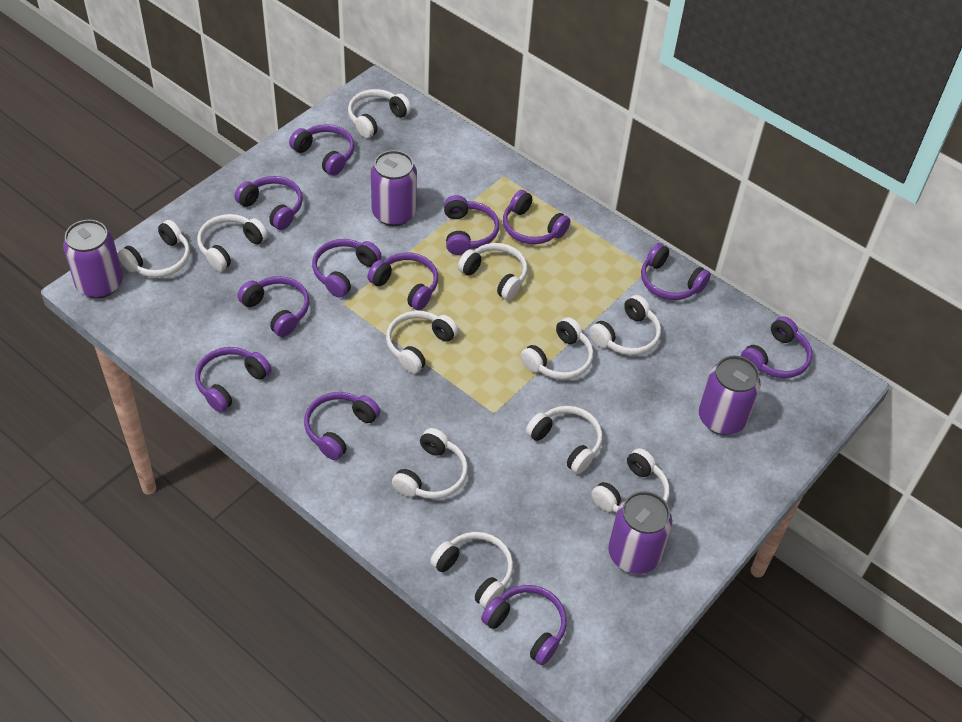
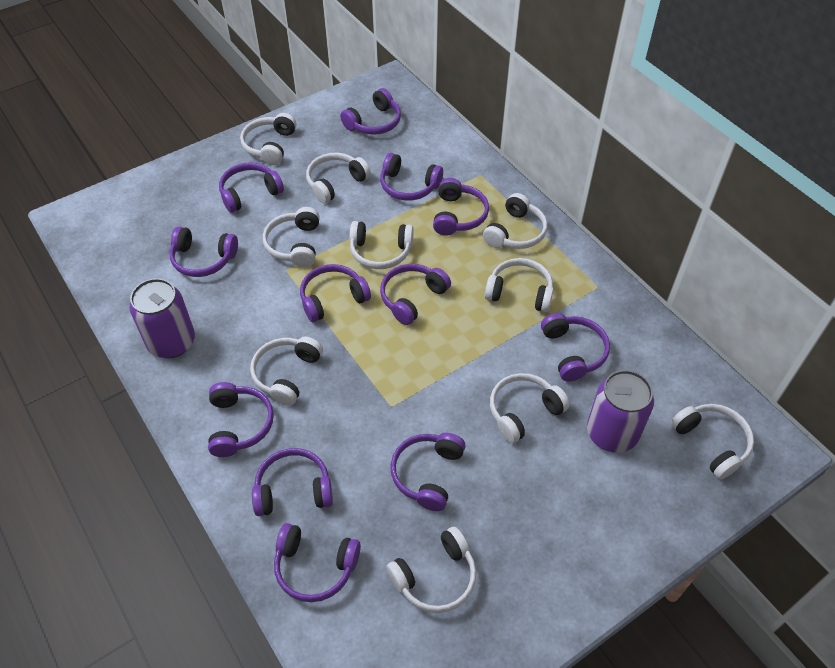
purple can: [63,220,123,299] [371,150,417,226] [608,491,672,574] [699,356,761,435] = 4 -> [129,278,195,358] [587,370,654,453] = 2
white headphones: [118,220,190,278] [197,214,268,271] [348,89,411,138] [386,311,458,374] [392,428,468,499] [430,532,513,608] [458,243,527,300] [520,317,593,380] [526,406,603,474] [589,295,661,355] [592,448,670,513] = 11 -> [240,113,296,165] [250,336,323,406] [263,207,320,267] [306,153,371,203] [350,221,414,269] [386,527,476,613] [483,193,548,249] [485,258,554,312] [490,373,570,443] [671,404,754,480] = 10

